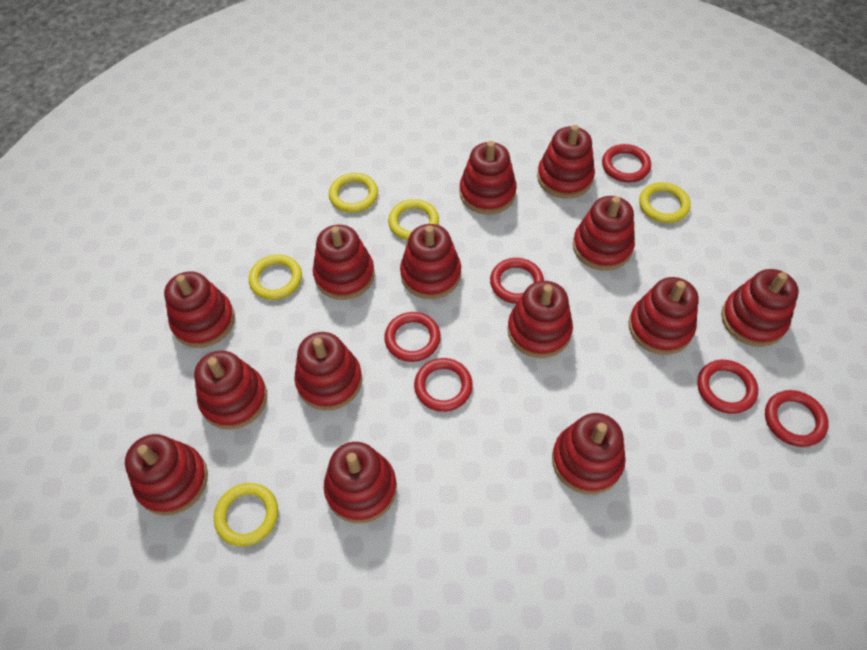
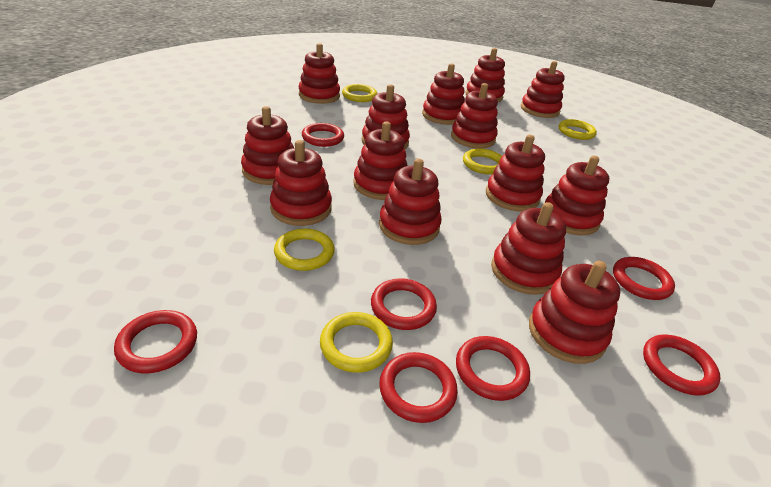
red ring: [384,312,441,362] [414,358,473,412] [490,258,544,304] [602,144,651,183] [697,360,758,414] [765,390,829,447] = 6 -> [114,310,197,373] [302,123,344,147] [371,278,437,330] [379,352,458,423] [456,336,530,401] [613,257,675,300] [643,334,721,396] = 7

